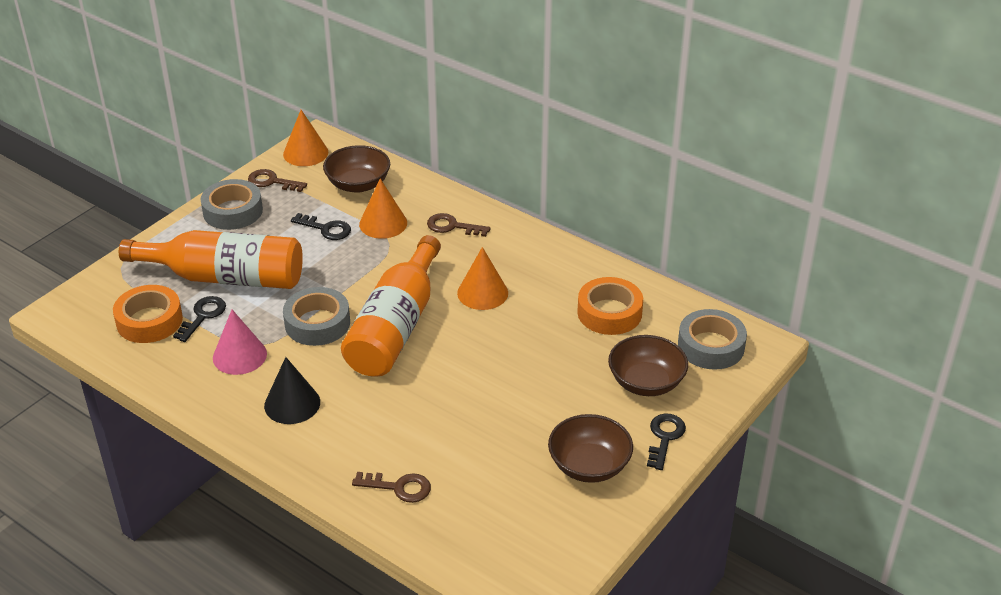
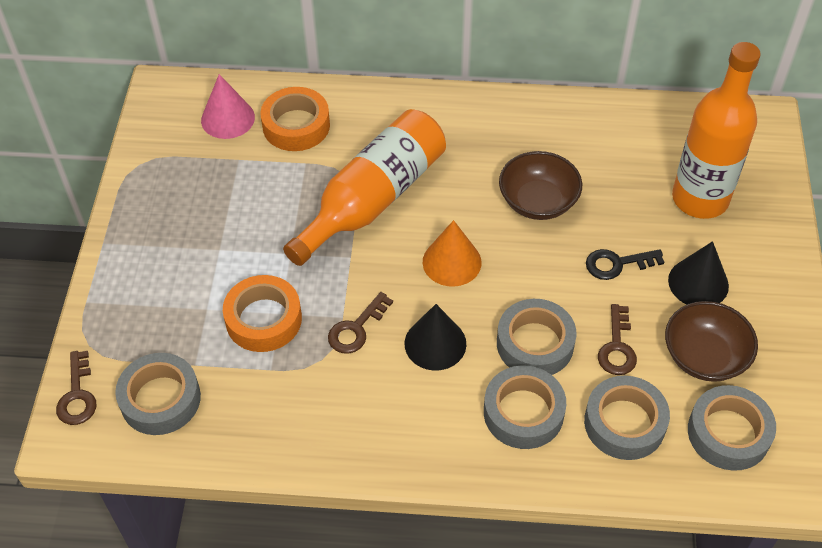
black cone: [264,357,320,424] = 1 -> [405,304,466,371] [668,241,729,304] = 2
black key: [173,296,226,342] [291,213,351,240] [647,414,686,470] = 3 -> [586,249,664,280] = 1
brown bowl: [323,145,390,193] [548,414,633,483] [608,335,688,396] = 3 -> [499,151,582,220] [665,301,758,382] = 2
grey tape: [200,179,263,230] [283,287,350,346] [678,309,747,370] = 3 -> [115,353,201,435] [484,366,566,449] [497,299,576,375] [584,376,670,460] [688,385,776,471] = 5
orange cone: [283,110,328,166] [359,179,407,239] [457,247,508,310] = 3 -> [423,220,482,287] = 1

